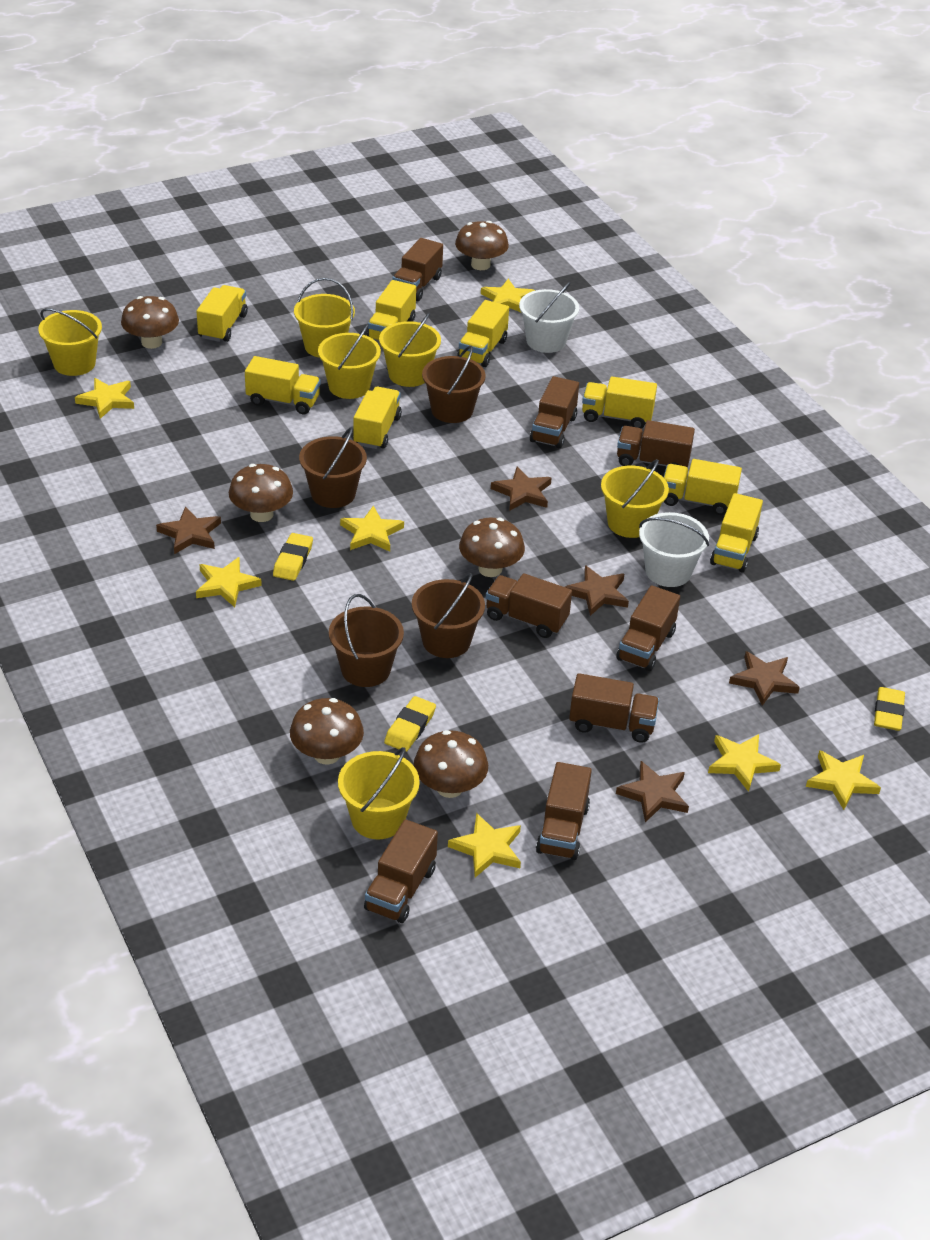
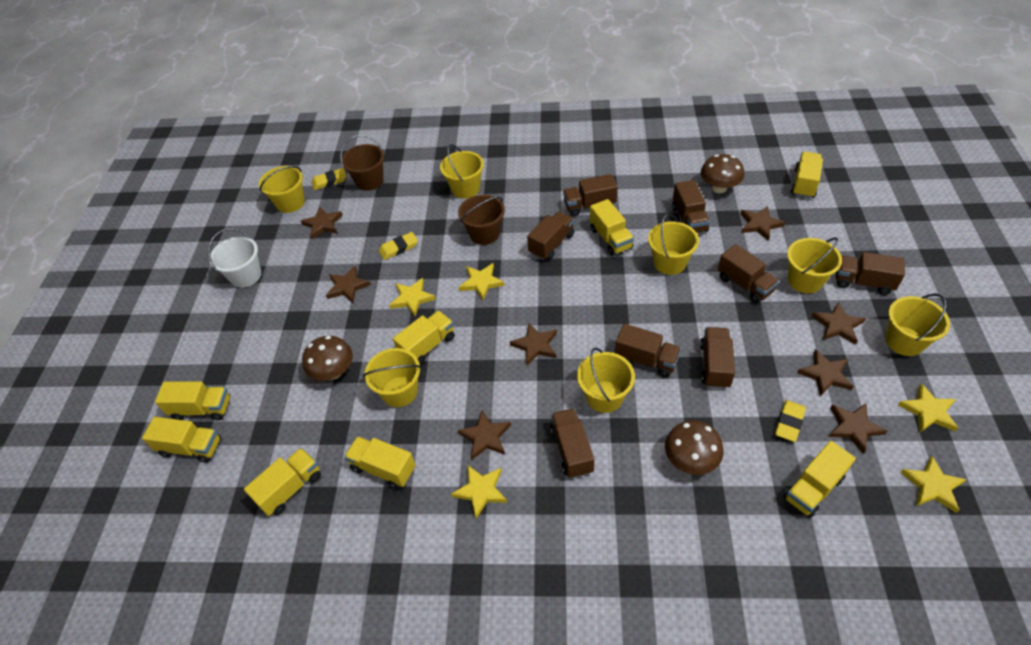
brown bucket: [299,427,367,508] [329,594,404,687] [412,573,485,658] [422,346,486,423] = 4 -> [340,135,384,191] [458,195,505,245] = 2
brown mushroom: [121,296,179,349] [229,464,293,522] [290,698,364,765] [414,730,488,798] [455,221,509,270] [459,517,525,577] = 6 -> [302,336,353,381] [665,420,724,475] [701,154,744,193] = 3
brown star: [156,506,221,554] [491,466,552,511] [565,565,629,616] [616,761,689,822] [729,651,800,706] = 5 -> [301,207,343,239] [326,266,371,303] [458,410,511,460] [510,322,557,365] [741,206,785,241] [797,349,854,396] [812,302,866,345] [829,403,887,454] = 8
white bucket: [519,282,579,353] [639,512,709,587] = 2 -> [208,229,262,288] = 1
yellow bucket: [38,308,102,376] [294,278,355,358] [318,324,381,399] [338,747,420,840] [379,313,441,387] [601,459,669,538] = 6 -> [259,166,305,213] [363,348,421,407] [440,144,484,199] [577,348,635,413] [648,213,699,275] [787,237,842,293] [885,294,950,356] = 7
yellow star: [75,378,134,419] [196,557,262,607] [340,506,404,552] [448,813,521,877] [481,279,535,313] [708,734,781,792] [806,750,881,810] = 7 -> [389,278,436,316] [451,465,507,519] [459,263,505,300] [898,384,958,432] [900,456,967,513] = 5

